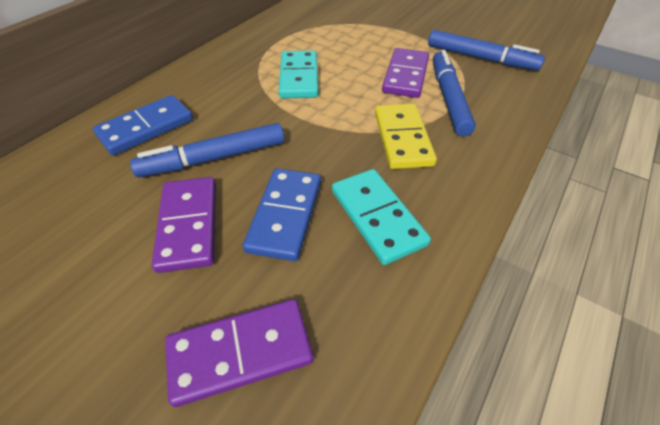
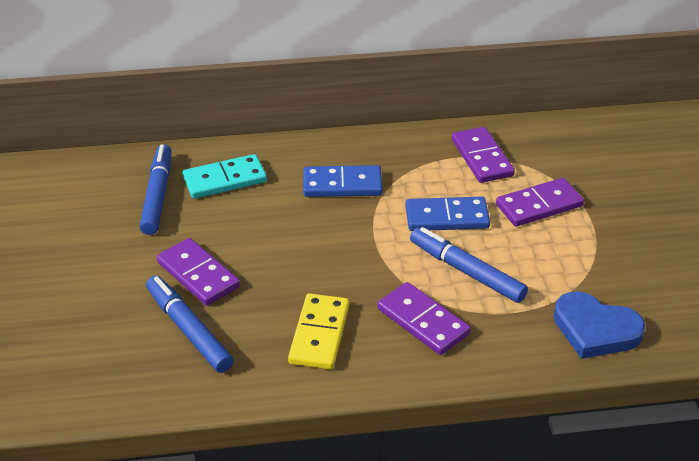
blue heart: none = 0 -> [554,291,645,359] = 1
purple domino: [152,177,216,273] [165,299,313,407] [382,48,429,98] = 3 -> [157,238,240,306] [377,282,471,355] [452,127,515,183] [496,178,584,227] = 4
turquoise domino: [279,51,318,98] [332,169,431,265] = 2 -> [183,154,267,199] = 1

